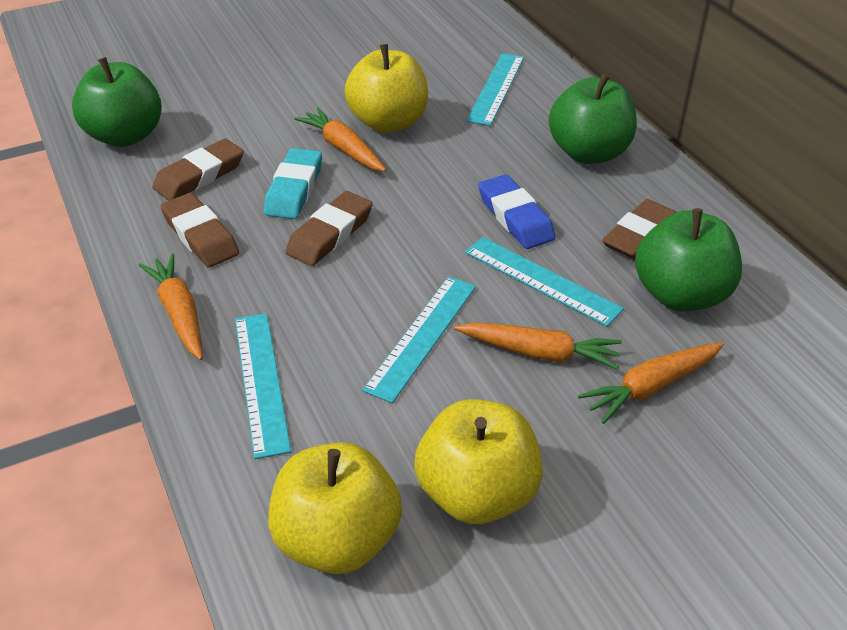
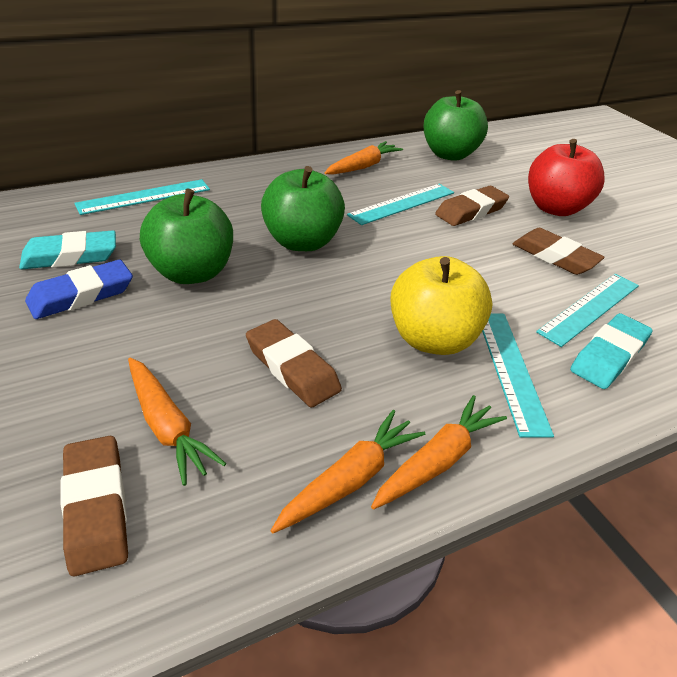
red apple: none = 0 -> [528,139,605,216] = 1
turquoise eraser: [264,148,322,219] = 1 -> [19,230,116,269] [570,313,652,389] = 2
yellow apple: [268,442,402,574] [345,44,428,133] [414,399,543,524] = 3 -> [390,256,493,355] = 1

